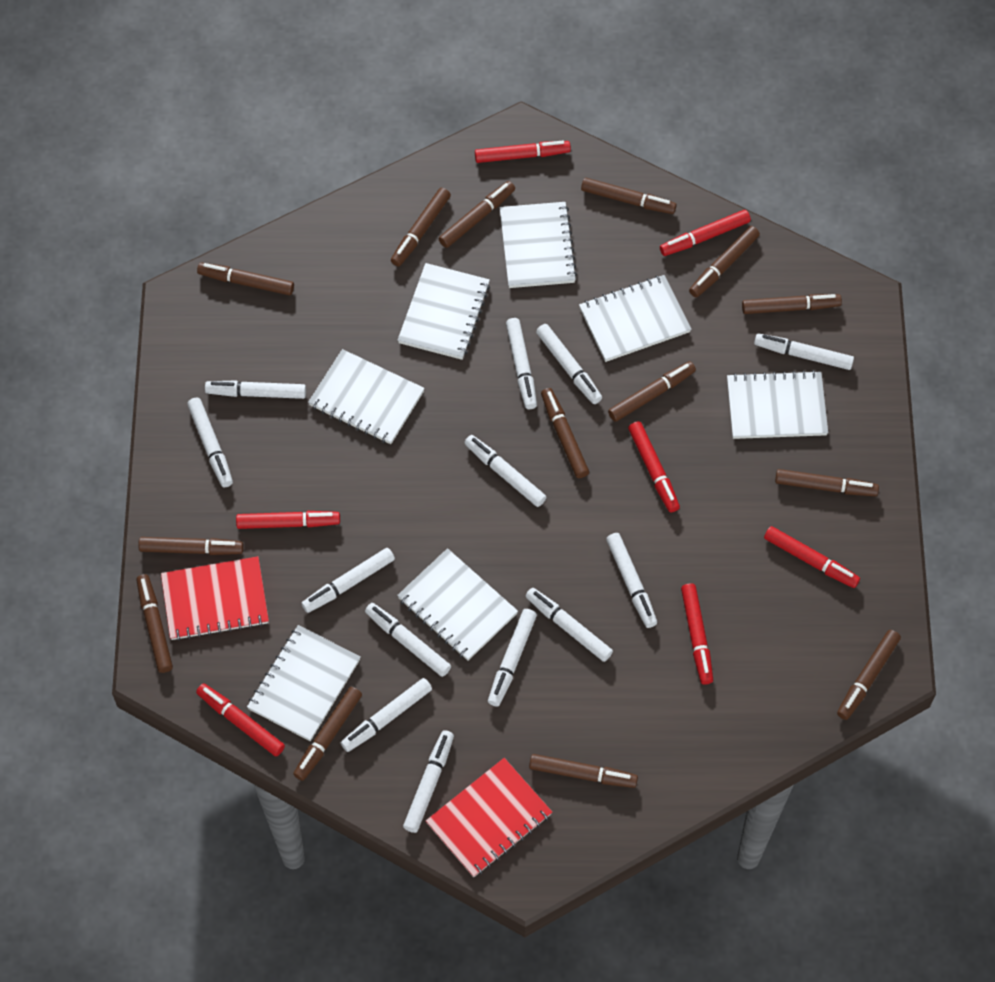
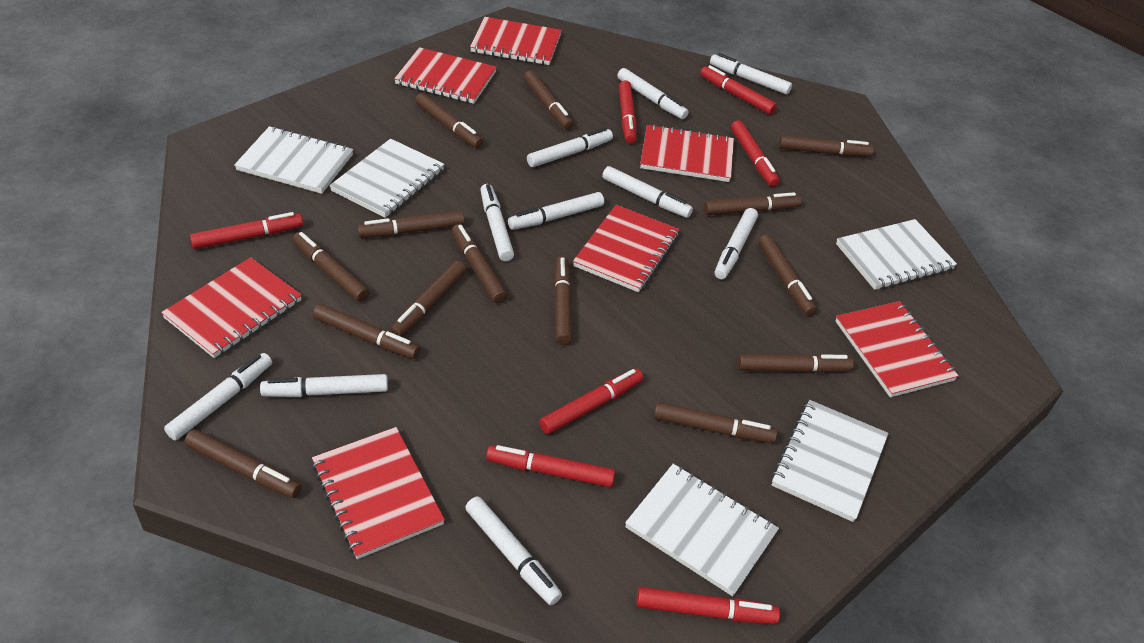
red notebook: [161,556,269,641] [426,758,552,877] = 2 -> [161,257,302,358] [312,427,445,559] [394,47,497,104] [470,17,562,65] [573,205,680,292] [640,124,734,182] [835,301,959,398] = 7
white marker: [187,398,233,487] [205,380,306,399] [301,548,395,613] [341,678,432,752] [365,603,451,677] [403,730,454,833] [464,435,546,507] [488,609,537,707] [506,318,537,409] [526,588,613,662] [536,324,602,404] [606,533,657,628] [754,333,854,370] = 13 -> [164,353,272,441] [260,374,388,397] [465,496,562,605] [480,184,514,261] [508,192,604,230] [527,128,613,167] [602,166,693,218] [617,68,689,119] [710,53,792,95] [715,208,758,279] = 10
white notebook: [247,625,361,741] [308,349,425,444] [397,548,518,661] [398,263,490,360] [500,202,577,288] [579,275,691,362] [727,370,828,439] = 7 -> [234,126,353,194] [329,139,444,218] [625,464,779,596] [771,400,889,522] [836,219,957,290] = 5

